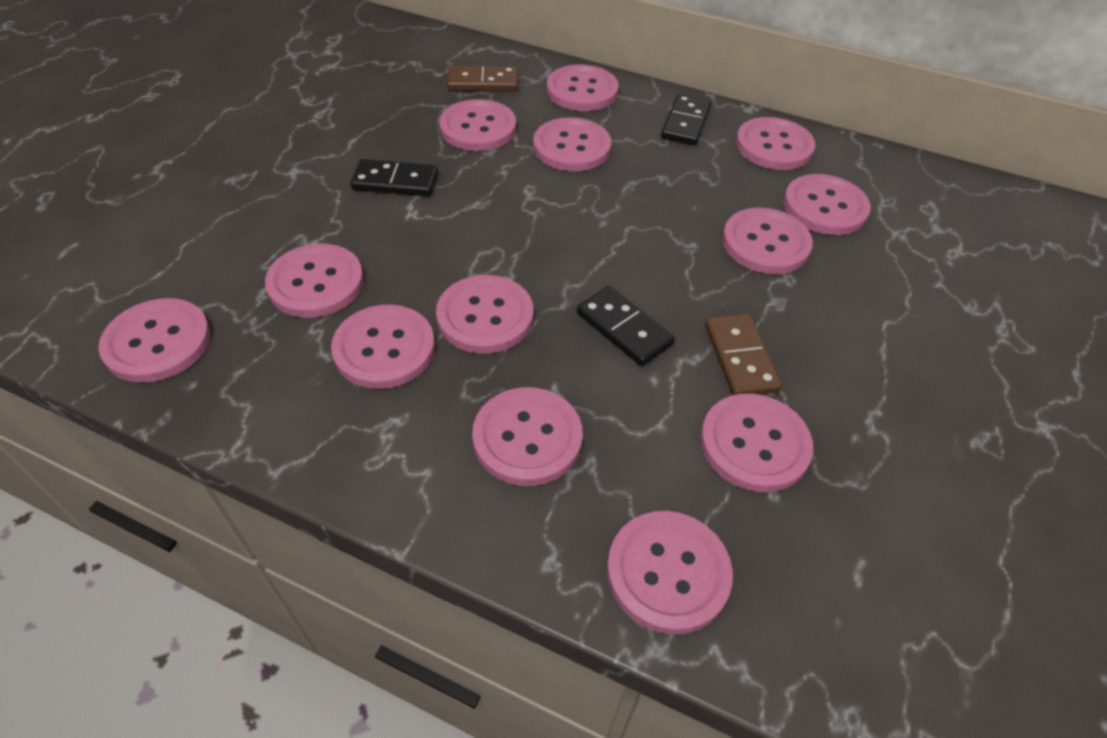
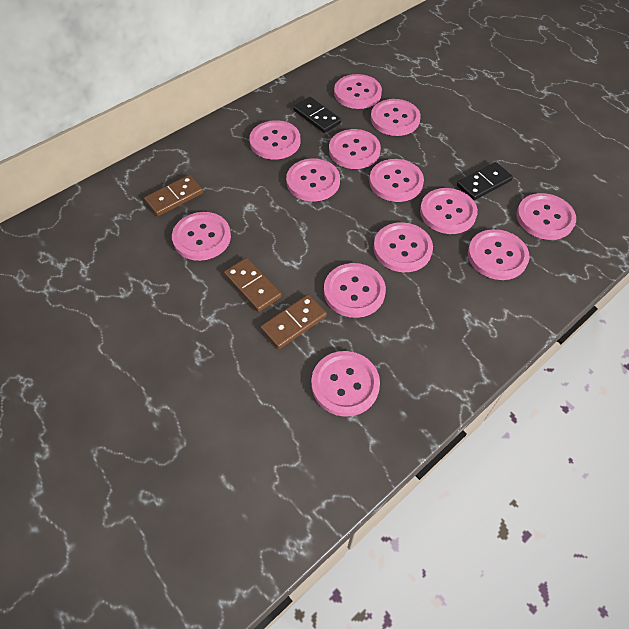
black domino: [351,159,438,196] [577,286,675,366] [661,94,711,145] = 3 -> [293,97,341,133] [457,162,513,200] = 2
brown domino: [447,65,518,91] [705,314,782,395] = 2 -> [144,175,203,216] [224,258,282,312] [260,294,327,349] = 3

